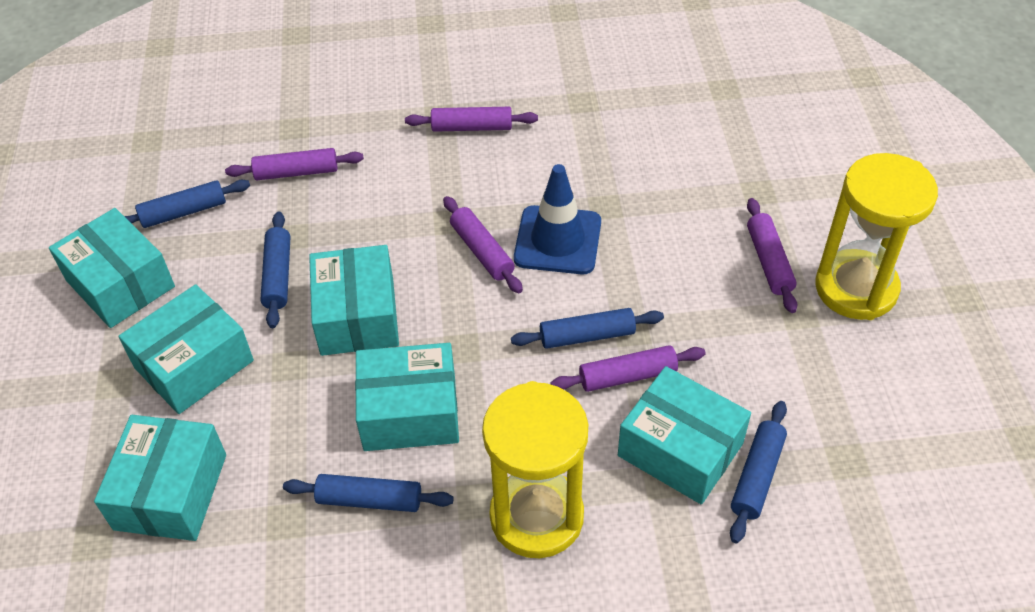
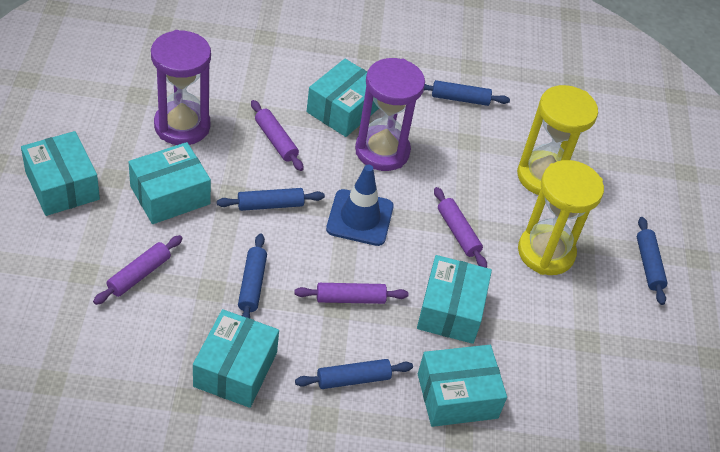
purple hourglass: none = 0 -> [151,30,211,145] [355,58,425,171] = 2
purple rolling pin: [225,148,364,180] [405,107,538,132] [443,196,523,293] [550,345,706,392] [747,198,798,313] = 5 -> [93,235,183,305] [251,100,304,171] [294,283,409,304] [434,187,487,268] = 4

